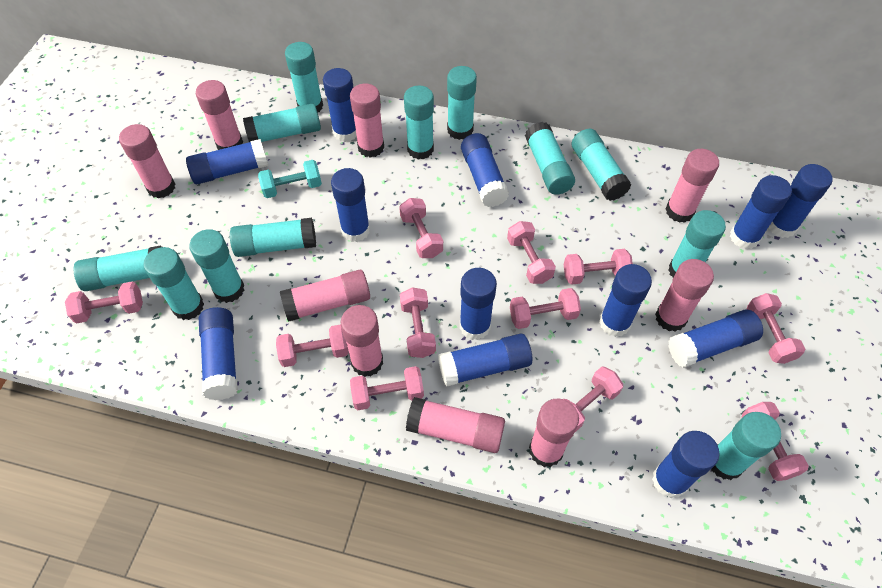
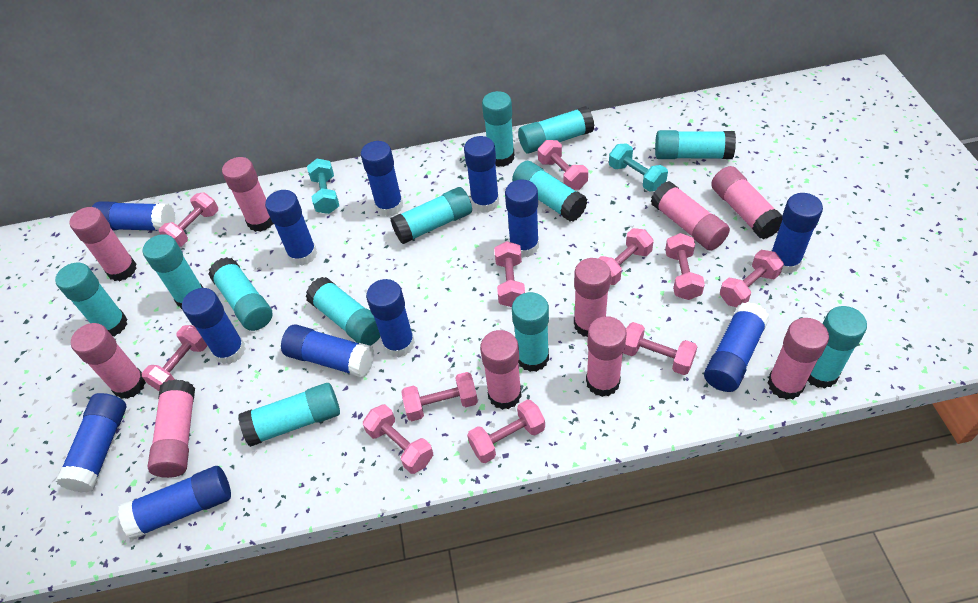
pink glue stick: [119,124,175,198] [196,80,243,150] [280,270,370,322] [340,305,383,377] [350,84,384,158] [406,397,505,453] [529,399,579,467] [655,259,714,332] [666,149,719,223] = 9 -> [69,207,137,281] [71,323,146,399] [147,379,195,478] [222,157,274,232] [480,330,522,410] [574,258,611,337] [586,316,626,397] [651,181,730,251] [711,166,782,239] [768,318,829,400] = 10
turquoise dumbbell: [258,160,322,198] = 1 -> [307,159,339,214] [609,143,668,192] = 2

